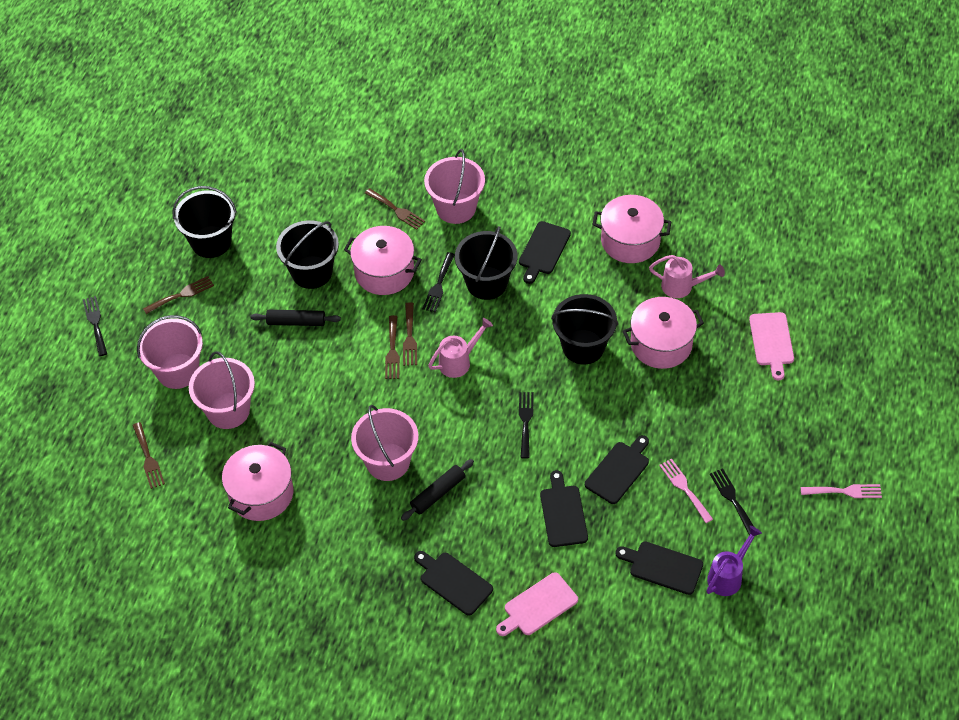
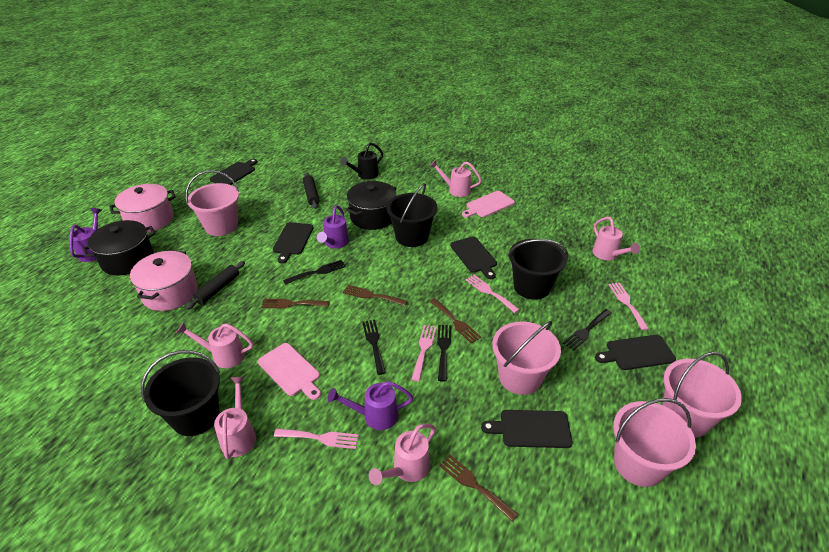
black bucket: [172,186,237,258] [276,220,339,289] [455,226,517,300] [551,294,618,365] = 4 -> [141,350,220,436] [386,183,438,247] [508,239,568,300] = 3
black pot: none = 0 -> [82,220,156,275] [346,181,397,230] = 2
black watering can: none = 0 -> [340,142,383,179] = 1
brown fork: [133,422,165,489] [143,276,214,314] [365,188,425,230] [385,315,400,379] [403,302,417,366] = 5 -> [261,299,330,309] [343,285,408,306] [429,298,481,344] [439,454,519,522] = 4
pink fork: [659,458,713,523] [801,484,882,498] = 2 -> [274,429,359,449] [411,325,437,381] [466,275,520,313] [608,282,649,330] = 4
pink pot: [222,442,294,521] [344,226,422,295] [593,195,671,263] [623,297,704,369] = 4 -> [109,184,176,233] [130,250,198,311] = 2
pink watering can: [428,318,493,378] [649,255,725,298] = 2 -> [176,322,253,368] [214,377,256,460] [369,424,436,485] [429,160,482,197] [592,217,640,260] = 5
purple watering can: [706,526,762,596] = 1 -> [69,208,102,262] [317,205,349,249] [328,381,413,430] = 3

